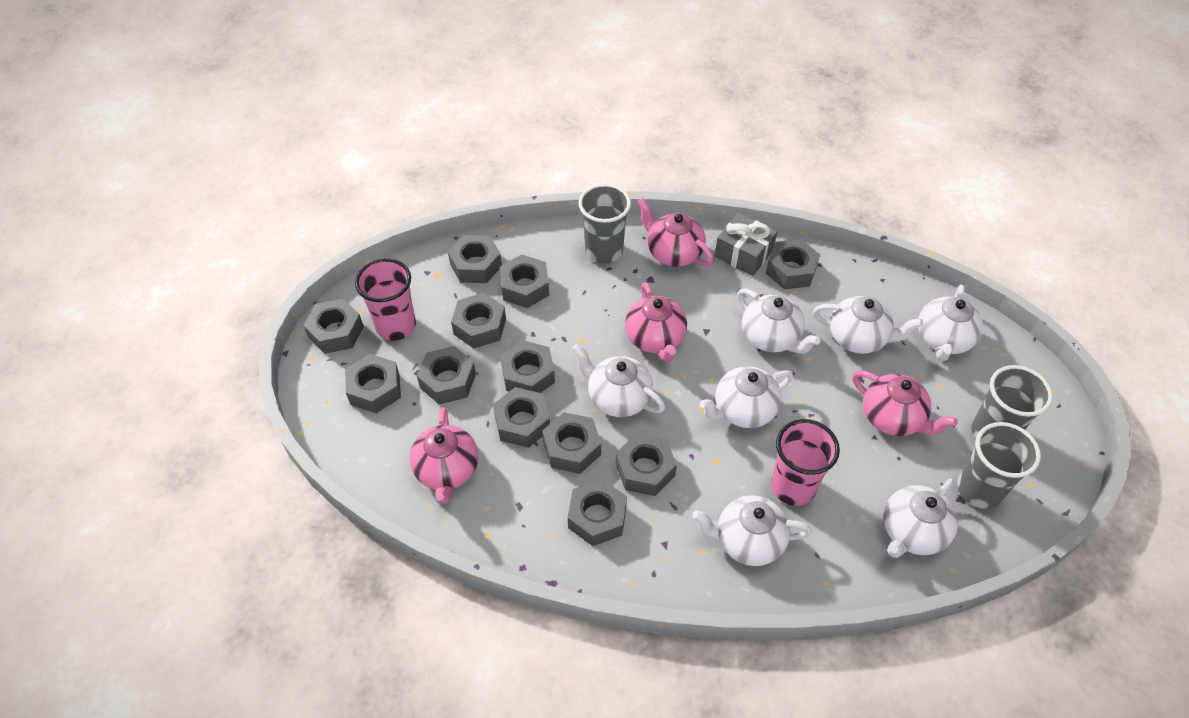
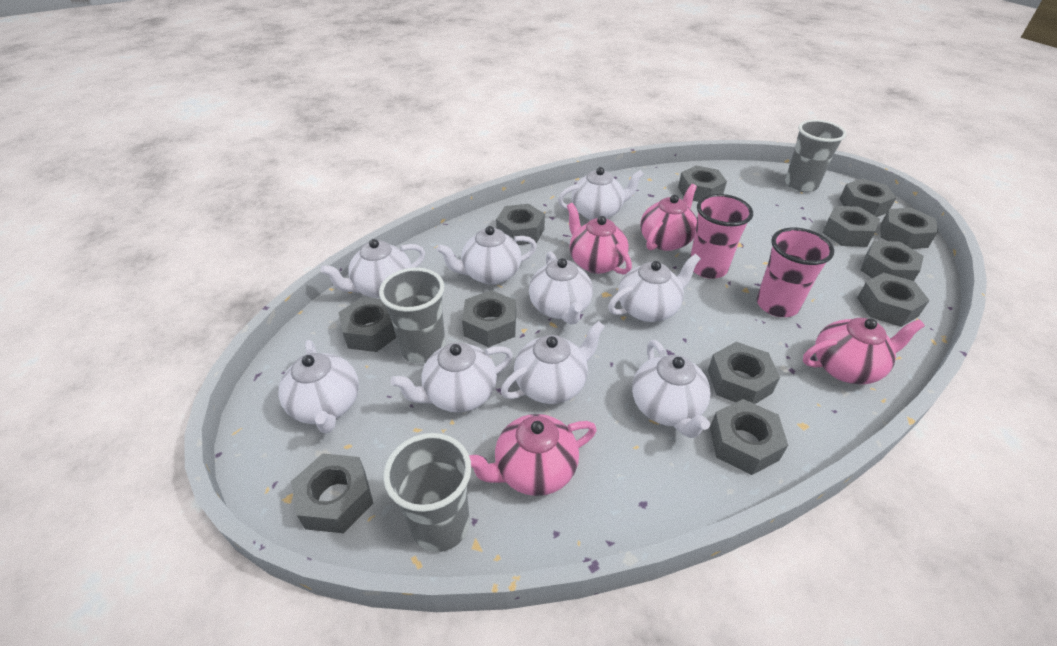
grey gift: [715,213,777,276] = 1 -> none = 0
white teapot: [572,344,665,417] [692,495,812,566] [700,366,793,428] [737,288,821,354] [813,296,923,354] [883,479,958,558] [918,285,983,361] = 7 -> [279,340,359,434] [321,239,425,298] [391,342,513,412] [437,226,537,285] [501,321,605,404] [529,251,593,325] [558,167,644,220] [608,254,701,322] [632,340,711,438] = 9

